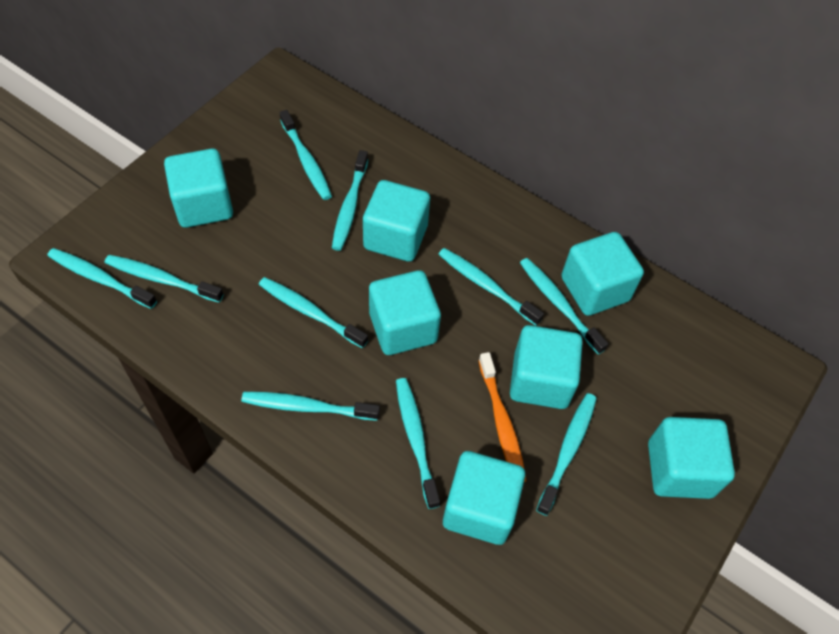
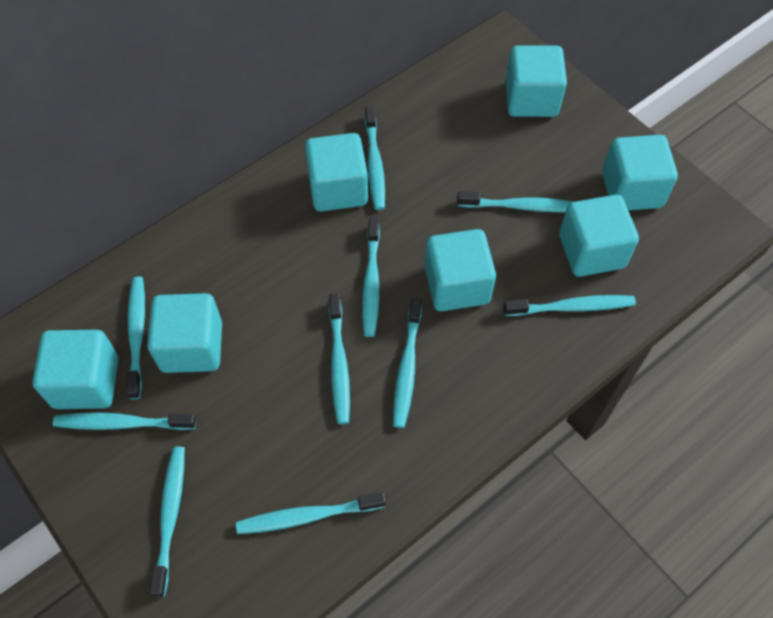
orange toothbrush: [478,352,526,482] = 1 -> none = 0

